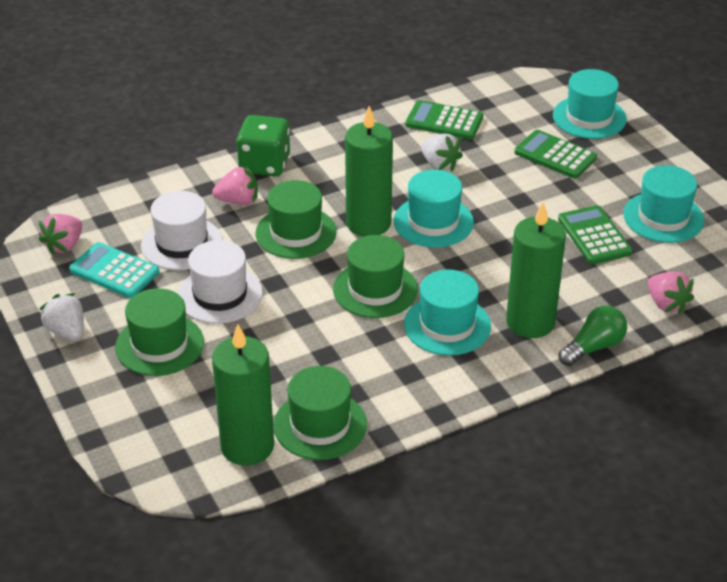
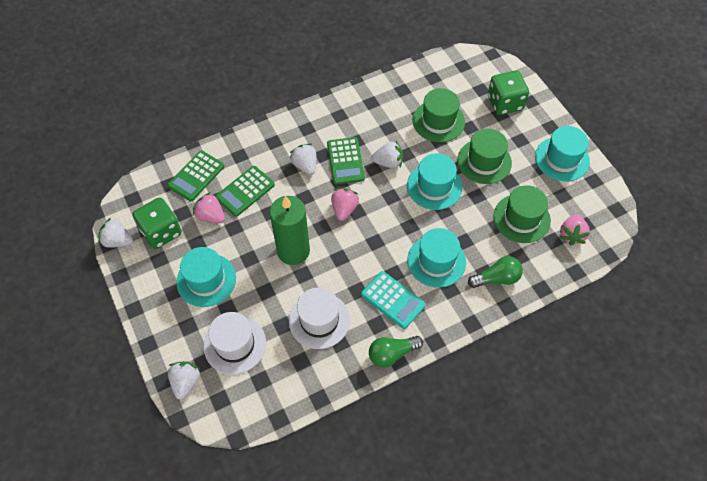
green candle: [212,324,274,466] [345,106,393,237] [506,202,566,338] = 3 -> [270,196,310,265] = 1
green dice: [236,115,290,177] = 1 -> [133,197,182,249] [488,71,529,115] = 2
green hat: [115,288,204,376] [256,180,337,259] [274,366,367,460] [333,235,418,318] = 4 -> [412,88,465,142] [457,128,512,184] [494,185,551,243] = 3
green light bulb: [559,306,627,366] = 1 -> [369,336,423,368] [468,256,523,288] = 2
white strawberry: [40,293,84,341] [421,134,463,171] = 2 -> [98,218,133,248] [168,361,200,400] [290,143,316,175] [371,141,403,169] = 4

